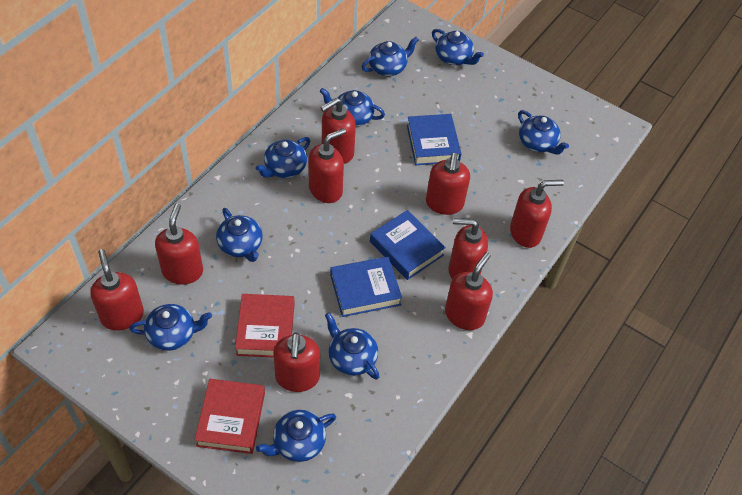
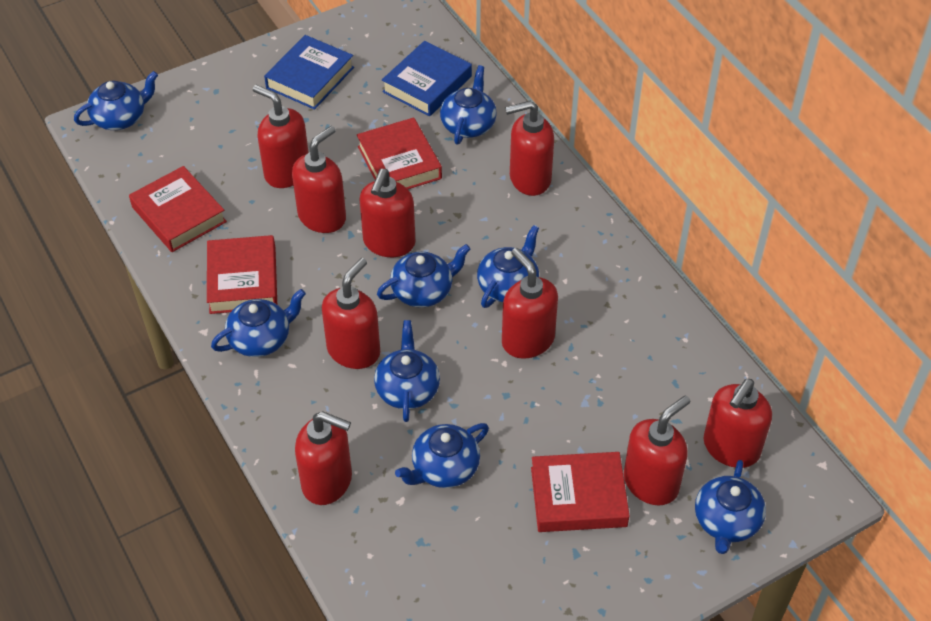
blue book: [330,256,402,317] [370,210,446,280] [407,114,462,165] = 3 -> [264,35,354,110] [382,41,472,116] = 2
blue teapot: [129,304,212,351] [216,208,263,262] [255,137,310,178] [256,410,336,462] [320,88,385,127] [325,313,380,379] [362,37,419,76] [432,29,484,65] [518,110,569,154] = 9 -> [74,71,158,130] [211,289,306,357] [374,320,440,422] [377,244,471,308] [395,423,489,488] [440,65,497,144] [477,225,539,308] [695,460,766,554] = 8
red book: [195,379,265,454] [235,294,295,358] = 2 -> [129,166,227,252] [207,235,277,314] [357,117,442,189] [531,452,630,532] = 4

